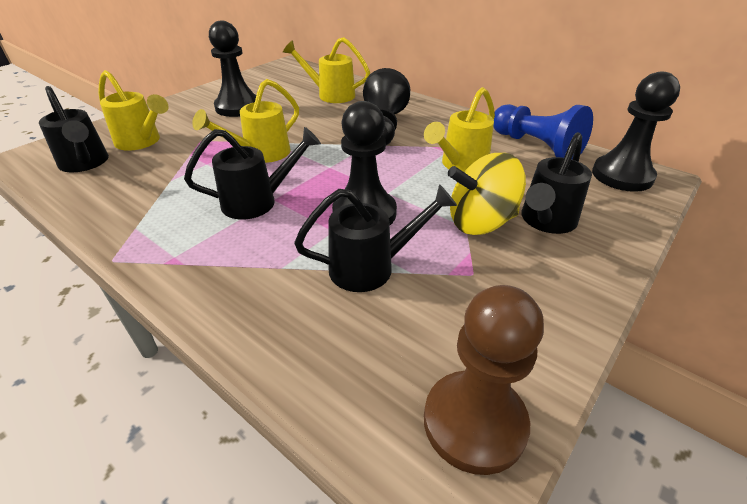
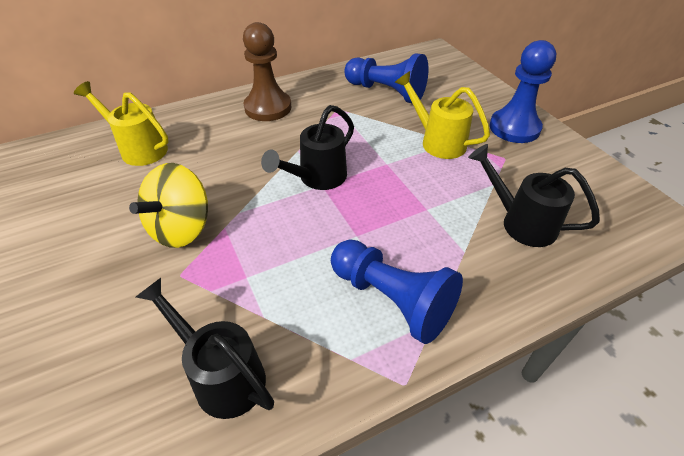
black pawn: [209,21,256,117] [332,101,397,225] [363,68,410,145] [592,71,680,192] = 4 -> none = 0
black watering can: [39,86,109,173] [184,127,321,220] [294,184,457,292] [521,132,592,234] = 4 -> [136,278,274,419] [261,105,354,190] [468,144,600,247] = 3
blue pawn: [493,104,593,159] = 1 -> [331,240,463,344] [344,53,428,103] [489,40,556,143] = 3
yellow watering can: [98,70,168,151] [192,79,299,163] [283,37,370,103] [424,87,495,172] = 4 -> [74,81,169,166] [395,71,490,159] = 2

